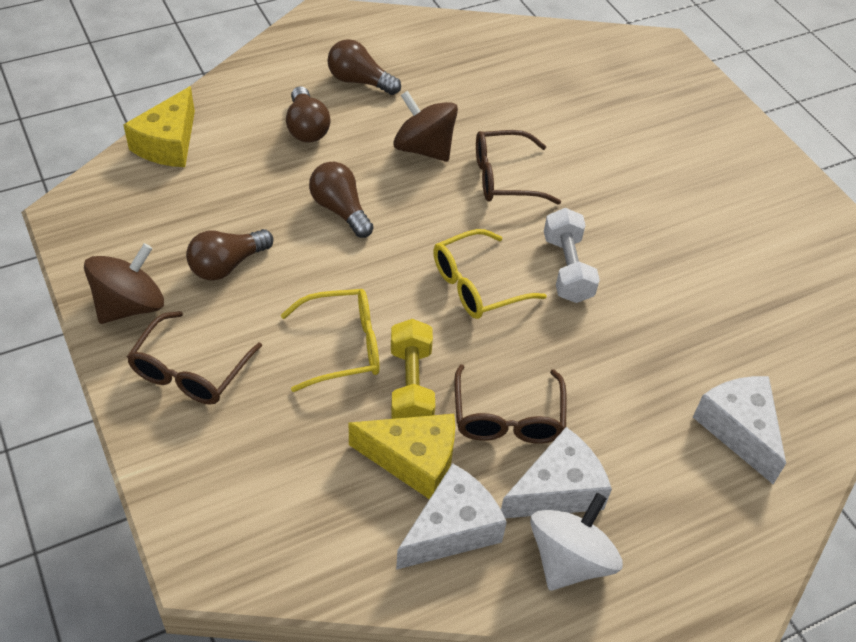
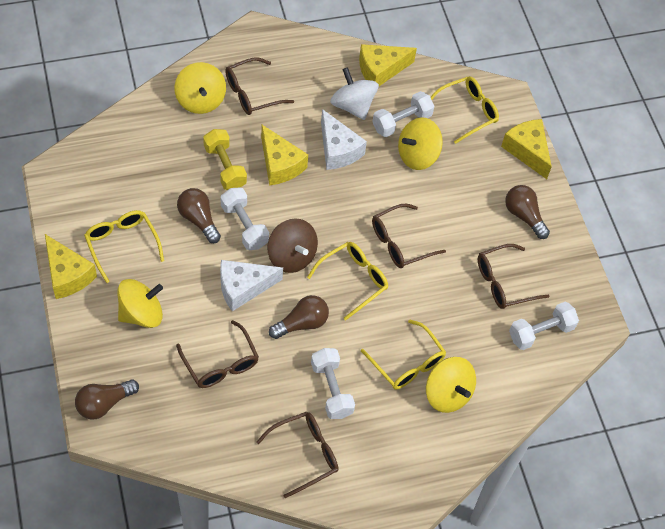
brown glasses: [127,311,262,405] [455,364,566,444] [476,130,561,204] = 3 -> [176,320,259,388] [225,58,294,115] [256,412,339,498] [372,204,446,268] [478,244,549,309] = 5
brown spinning top: [84,243,164,324] [393,91,458,162] = 2 -> [267,218,318,273] = 1
white cheese: [396,463,507,570] [501,427,612,518] [693,376,786,484] = 3 -> [220,260,283,311] [321,109,367,170] = 2
white dumbbell: [544,208,600,303] = 1 -> [221,188,269,250] [311,348,355,419] [372,91,434,137] [509,302,579,350] = 4
yellow cheese: [123,86,195,167] [349,414,455,499] = 2 -> [45,234,97,299] [261,125,308,186] [359,44,417,86] [501,119,552,179] = 4
yellow glasses: [281,289,379,392] [433,229,547,319] = 2 -> [84,210,164,283] [307,242,388,321] [361,320,446,390] [431,76,499,144] = 4
yellow spinning top: none = 0 -> [117,279,163,328] [174,62,226,114] [398,117,443,170] [426,357,476,413] = 4

